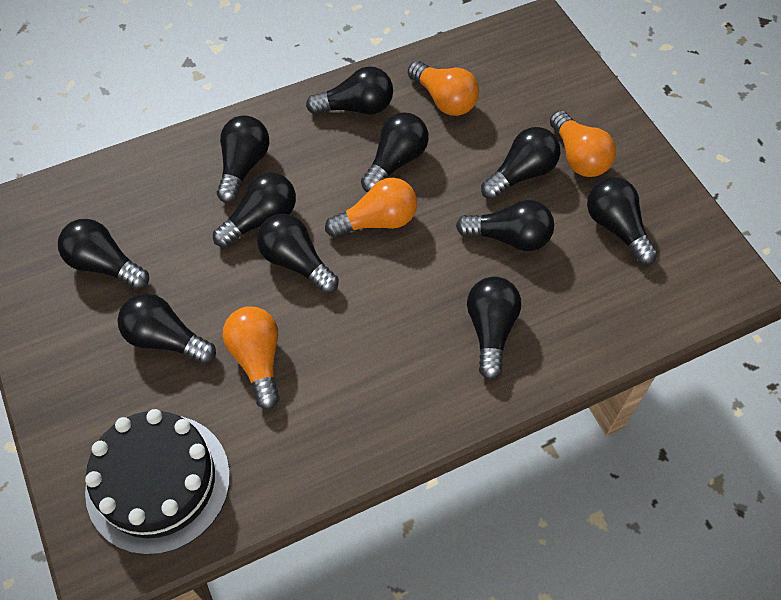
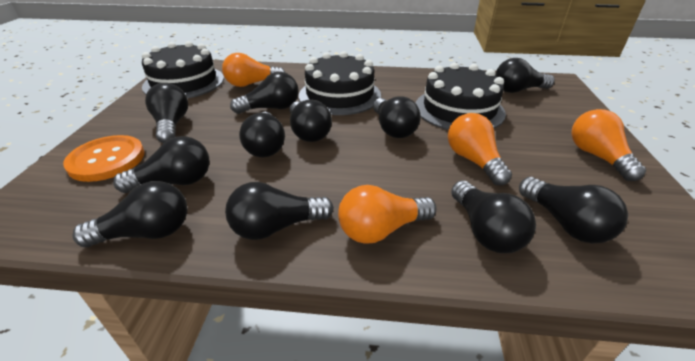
black cake: [85,409,230,555] = 1 -> [142,41,224,98] [299,51,381,115] [416,62,506,130] = 3
orange button: none = 0 -> [63,135,145,182] = 1

